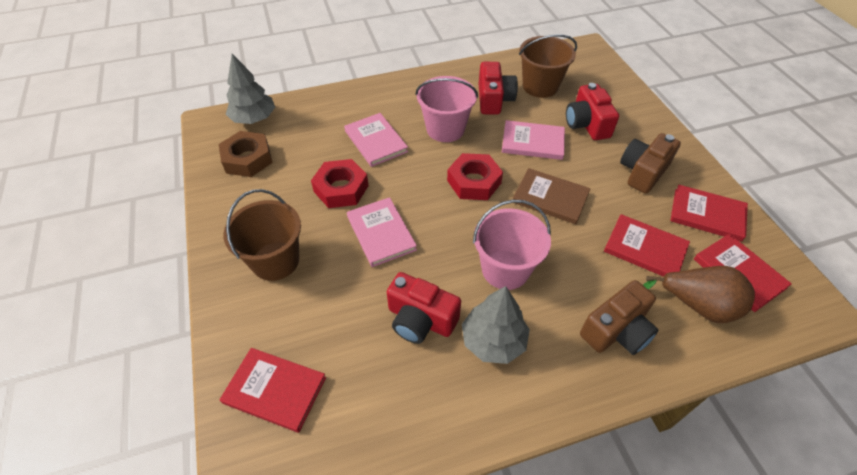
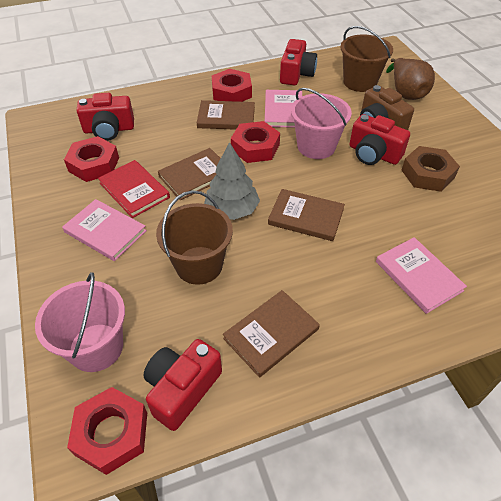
brown book: [513,168,590,224] = 1 -> [158,148,221,200] [197,100,255,130] [223,290,320,377] [268,189,345,241] = 4
brown camera: [580,280,659,355] [620,133,681,194] = 2 -> [360,85,414,130] = 1
grey tree: [226,54,275,124] [462,286,530,364] = 2 -> [204,142,260,220] = 1
red book: [220,348,326,433] [604,214,690,277] [670,185,748,242] [694,234,792,312] = 4 -> [98,160,170,218] = 1
red camera: [387,272,461,344] [479,62,518,114] [566,83,619,140] = 3 -> [77,93,134,141] [143,339,222,431] [280,39,317,85] [349,114,410,165] = 4
red nut: [311,159,369,208] [447,153,503,200] = 2 -> [64,136,119,182] [67,387,147,475] [212,69,252,102] [231,121,280,163] = 4

